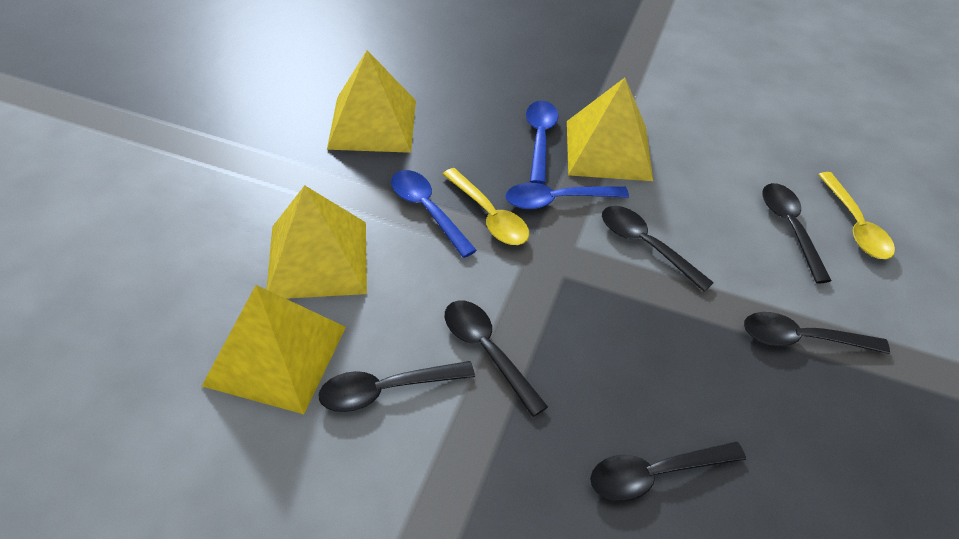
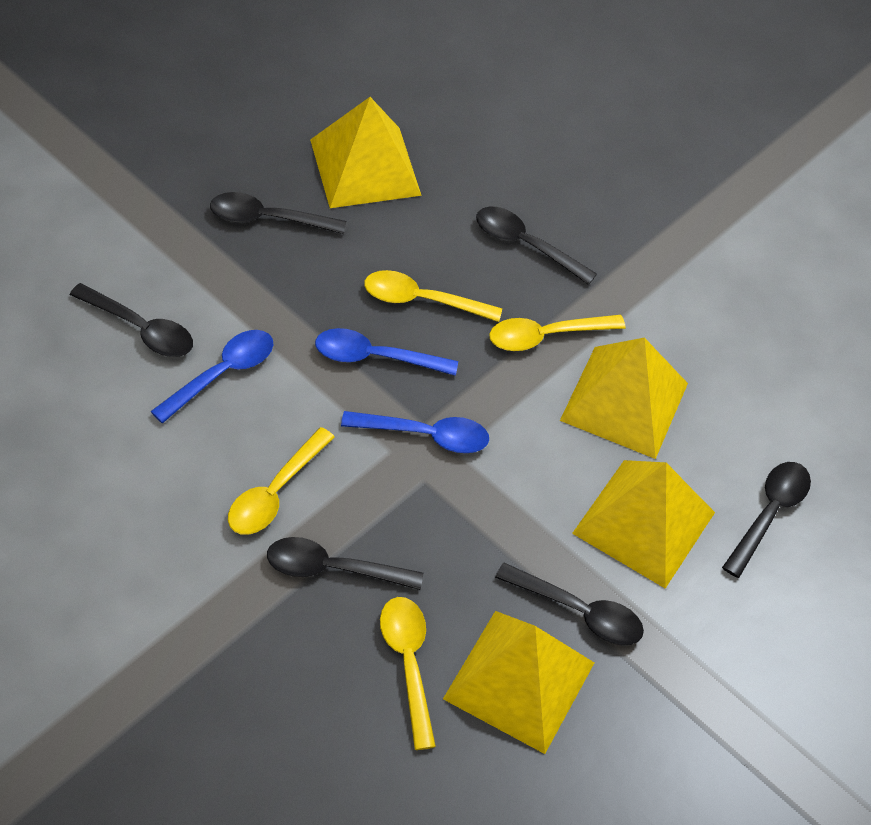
yellow spoon: [442,168,529,245] [818,172,895,259] = 2 -> [228,427,335,535] [364,270,502,322] [380,597,436,750] [489,315,626,351] = 4

